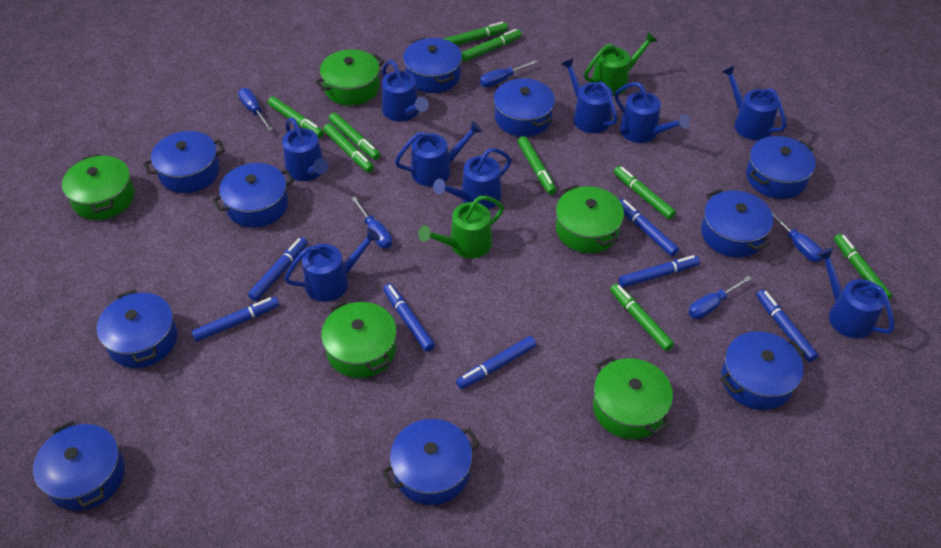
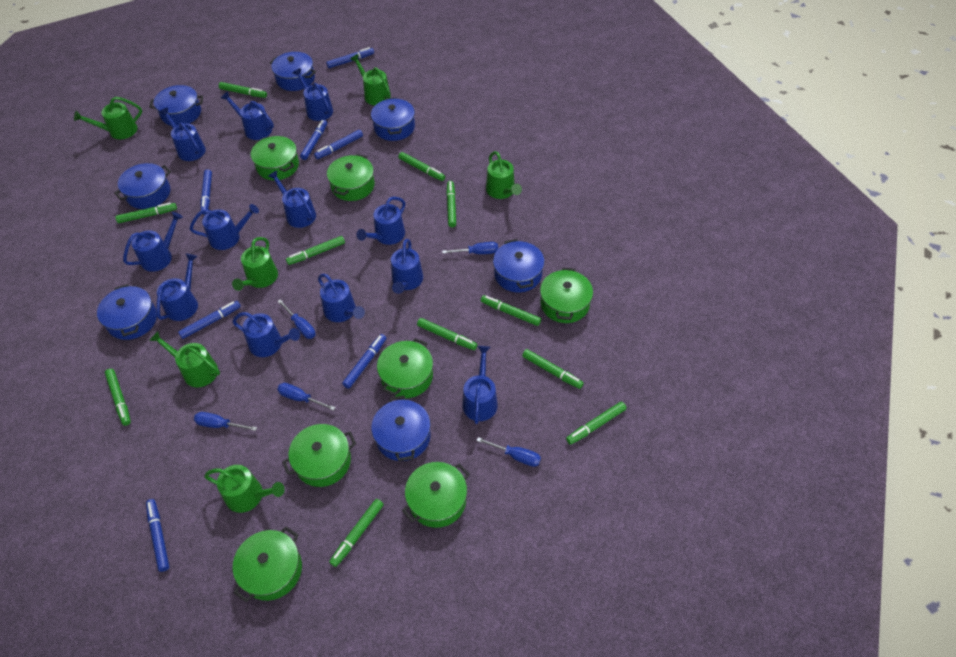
blue pot: [33,421,125,511] [96,290,177,368] [144,131,225,193] [212,163,294,228] [382,419,480,505] [403,37,462,93] [494,78,555,137] [701,189,773,258] [720,331,805,410] [746,136,816,199] = 10 -> [97,284,157,340] [114,163,171,209] [149,85,203,126] [270,52,316,91] [371,98,415,141] [371,395,431,461] [493,239,544,293] = 7
blue watering can: [282,117,328,181] [284,228,380,302] [382,60,429,122] [395,121,483,187] [433,148,511,209] [561,58,617,133] [615,82,690,143] [721,65,787,140] [816,248,894,339] = 9 -> [123,212,183,272] [156,254,198,321] [159,107,206,161] [190,204,259,250] [221,91,274,140] [232,312,300,357] [268,171,316,228] [293,68,333,121] [318,274,365,322] [357,197,405,245] [391,239,423,294] [462,346,498,424] = 12
green marker: [268,97,324,138] [323,123,374,172] [329,113,380,160] [444,22,508,45] [461,29,522,62] [518,136,556,195] [610,284,674,351] [614,166,676,219] [834,234,892,300] = 9 -> [105,369,131,426] [115,203,177,223] [219,82,267,98] [286,236,345,265] [329,499,384,567] [398,152,445,181] [417,318,477,350] [446,181,456,227] [481,295,541,326] [522,349,584,389] [566,402,627,445] = 11
green pot: [62,154,135,220] [315,49,384,106] [321,300,397,378] [556,185,624,253] [593,356,673,439] = 5 -> [233,526,302,602] [251,136,299,180] [282,424,356,487] [327,154,375,201] [377,338,433,398] [402,462,470,528] [540,267,593,323] = 7
green watering can: [418,196,504,258] [584,32,657,96] = 2 -> [74,97,142,139] [149,331,220,388] [204,465,285,513] [232,237,278,291] [350,54,391,106] [486,151,522,199] = 6

